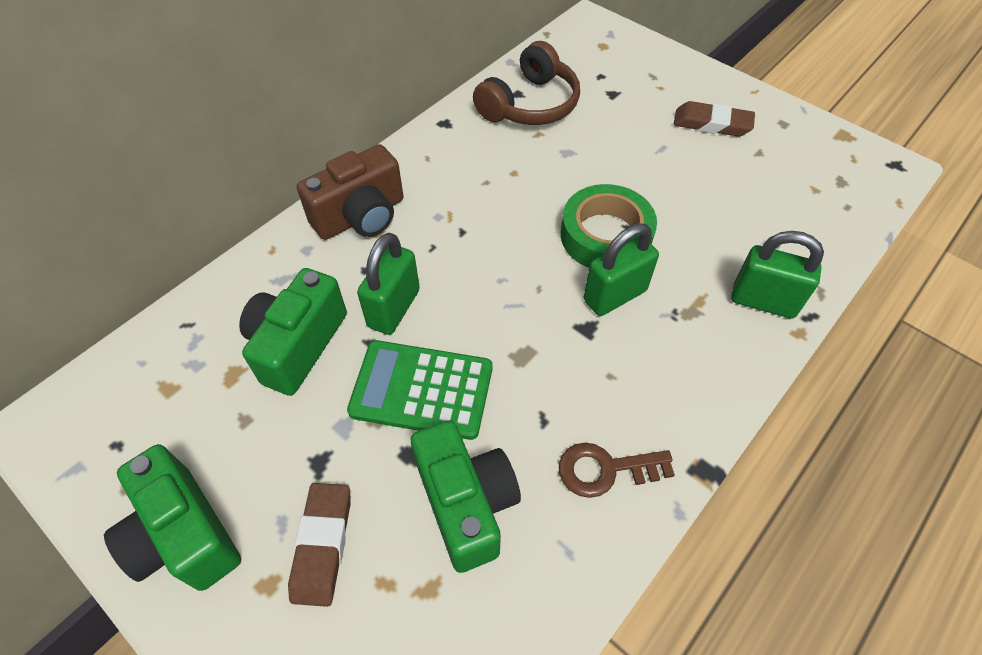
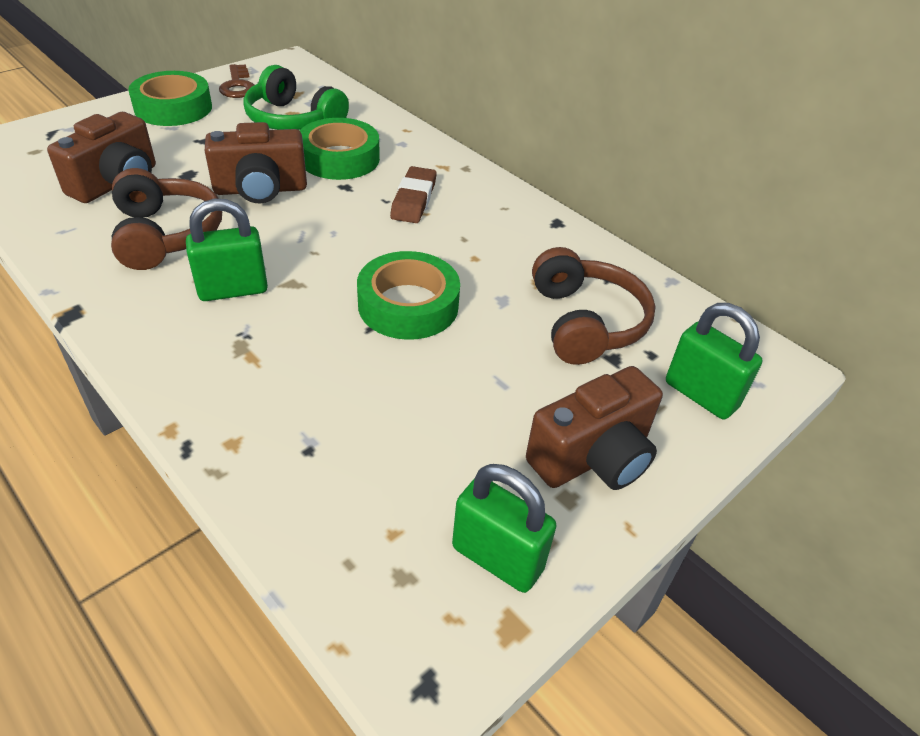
brown camera: [297,144,403,240] = 1 -> [47,112,156,203] [205,122,307,203] [526,366,663,490] = 3
brown eraser: [288,483,351,607] [674,101,755,137] = 2 -> [390,166,437,223] = 1
brown headphones: [473,41,580,125] = 1 -> [111,168,222,270] [532,247,656,365] = 2
green calculator: [347,340,492,440] = 1 -> none = 0
green camera: [104,444,241,591] [239,268,347,396] [411,420,521,573] = 3 -> none = 0
green headphones: none = 0 -> [243,65,349,130] = 1
green tape: [561,184,657,268] = 1 -> [128,71,212,126] [300,118,380,180] [357,251,460,340] = 3

